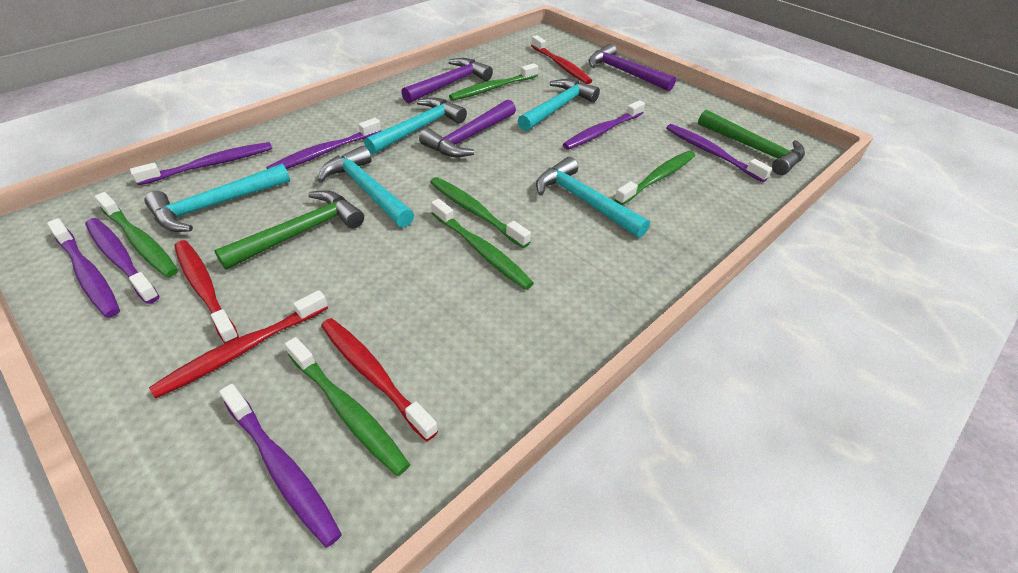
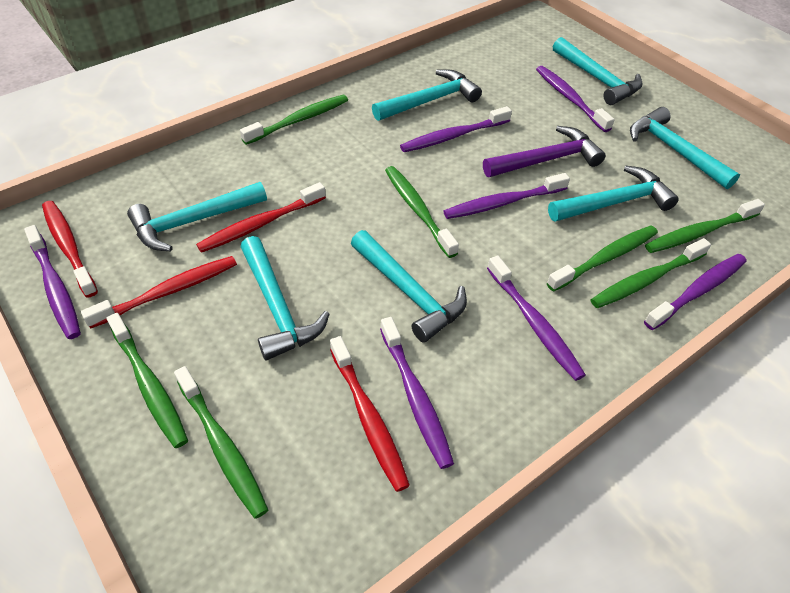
green hammer: [214,190,364,270] [698,109,805,175] = 2 -> none = 0
green toothbrush: [94,192,178,277] [285,337,410,476] [430,177,531,248] [431,199,534,290] [449,63,538,101] [614,151,695,205] = 6 -> [107,313,188,448] [174,366,268,519] [240,95,348,145] [385,166,459,258] [547,225,658,292] [590,238,711,308] [645,199,765,253] = 7
purple hammer: [401,58,493,103] [419,99,516,157] [589,43,676,91] = 3 -> [483,126,606,177] = 1
turquoise hammer: [144,164,290,232] [318,145,414,228] [364,97,467,155] [518,79,600,131] [536,157,650,238] = 5 -> [127,182,267,252] [241,236,329,361] [351,230,467,343] [372,69,482,121] [548,165,679,222] [553,37,643,105] [630,107,740,189] = 7

